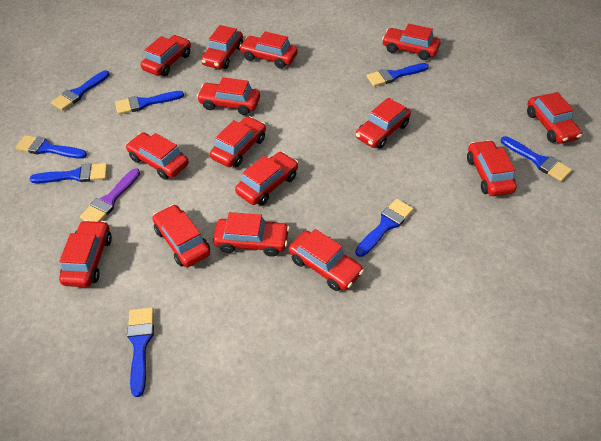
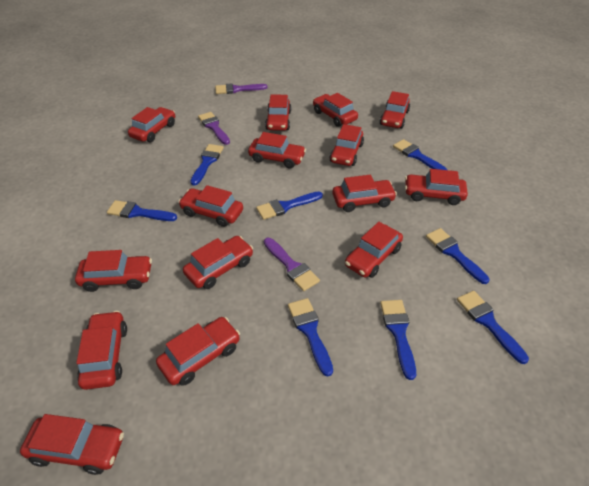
purple brush: [80,168,140,222] = 1 -> [198,112,230,145] [215,83,267,94] [264,238,320,291] = 3

